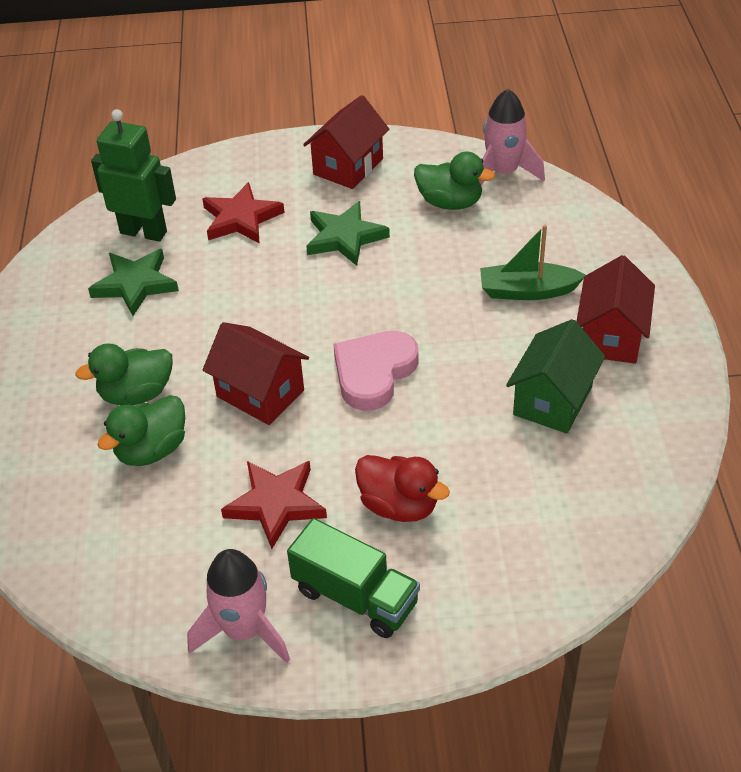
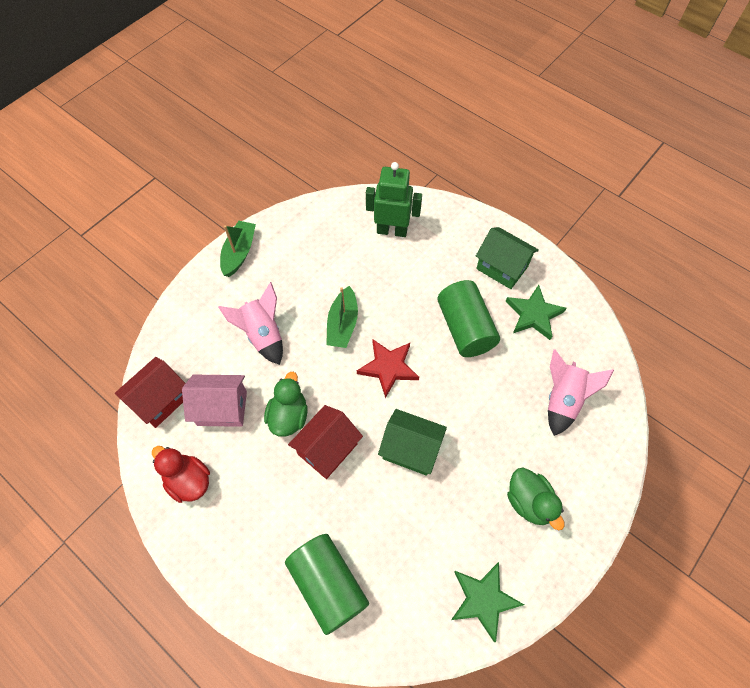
green boat: [480,225,586,300] = 1 -> [220,221,256,277] [326,286,358,348] = 2
green cylinder: none = 0 -> [285,534,369,635] [437,280,500,357] = 2
green duck: [75,344,173,405] [97,395,185,466] [414,151,495,210] = 3 -> [264,372,308,437] [507,468,564,530] = 2
green house: [506,319,606,434] = 1 -> [378,409,447,476] [476,227,539,289] = 2
green truck: [287,518,420,638] = 1 -> none = 0
pink heart: [333,331,418,411] = 1 -> none = 0
pink house: none = 0 -> [182,375,247,427] = 1
red house: [203,322,309,425] [303,95,389,189] [576,255,655,364] = 3 -> [115,357,186,428] [288,405,363,479] = 2
red star: [202,182,285,244] [221,461,327,549] = 2 -> [357,339,419,398] = 1

